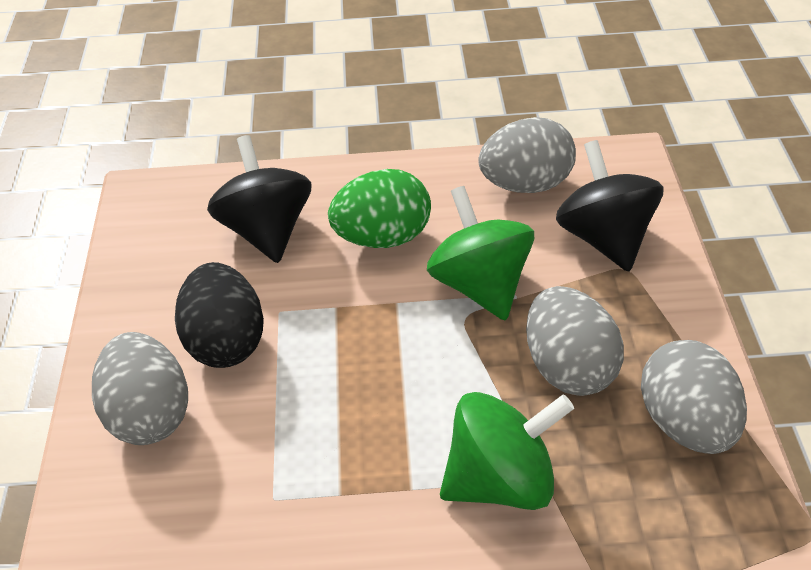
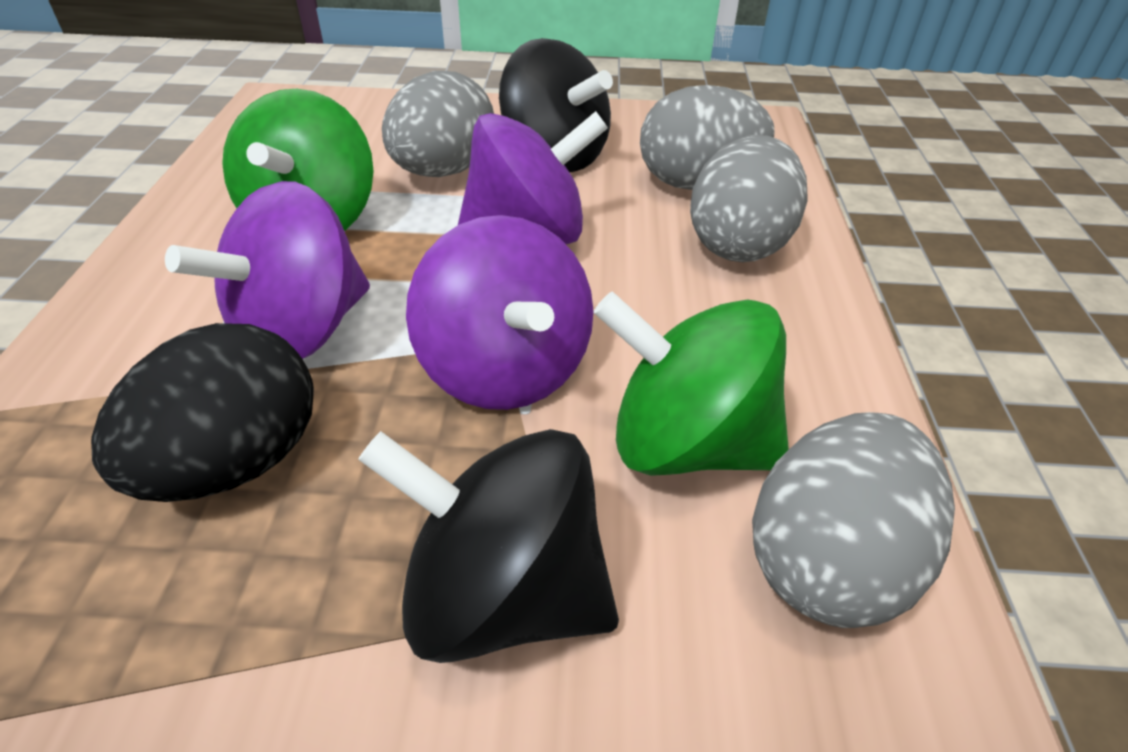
green egg: [328,169,431,248] = 1 -> none = 0
purple spinning top: none = 0 -> [165,181,370,359] [406,215,594,410] [458,111,608,244] = 3

